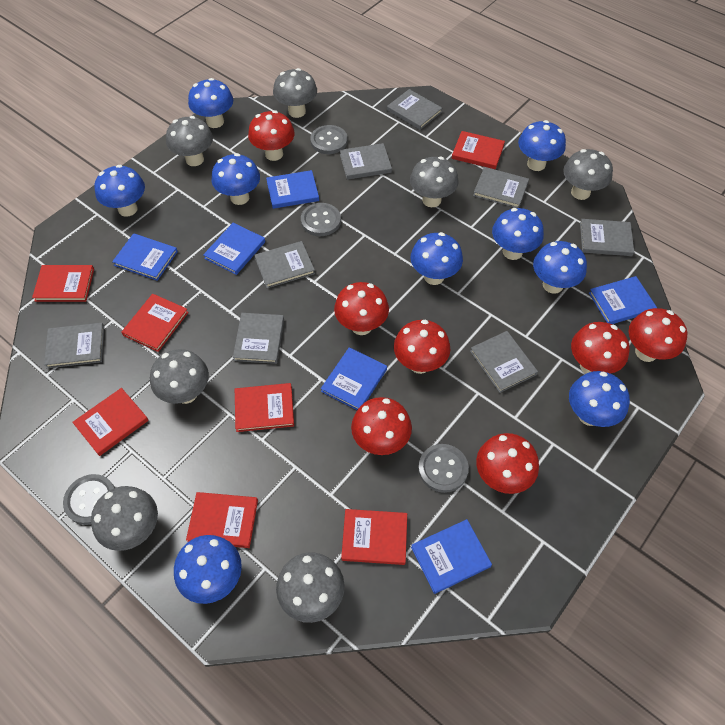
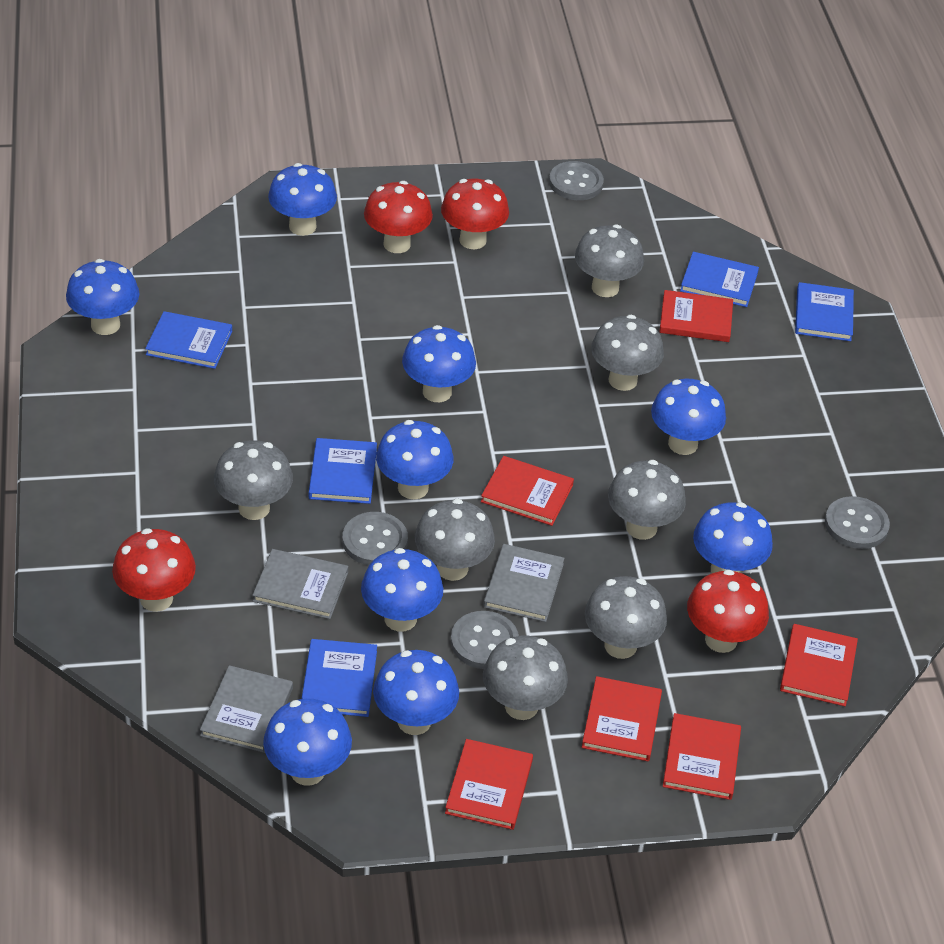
blue book: [112,233,178,281] [203,223,265,275] [266,170,319,209] [321,347,387,410] [411,519,492,594] [589,276,657,324] = 6 -> [145,311,232,369] [301,639,377,717] [309,438,377,504] [680,252,759,307] [795,282,854,341] = 5
grey book: [44,323,104,368] [233,313,284,364] [254,241,315,288] [340,143,392,180] [387,89,442,130] [470,331,538,393] [473,167,529,208] [580,219,634,256] = 8 -> [200,665,293,753] [252,549,348,619] [483,544,565,622] = 3
red book: [32,265,94,302] [72,388,149,456] [121,294,189,352] [186,492,258,548] [235,383,294,432] [341,509,407,565] [452,131,505,169] = 7 -> [445,739,533,830] [481,456,574,526] [582,676,662,761] [659,290,733,342] [663,713,741,800] [780,624,858,706] = 6
red mushroom: [248,110,295,161] [334,282,389,335] [351,397,412,455] [394,320,450,374] [476,433,539,494] [571,322,630,374] [629,308,687,362] = 7 -> [112,528,196,612] [364,181,433,253] [441,179,509,249] [687,569,769,653] = 4

